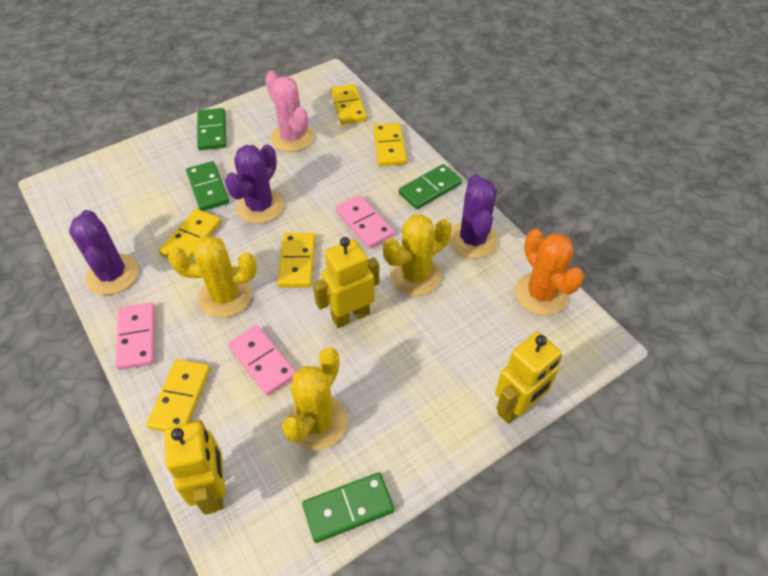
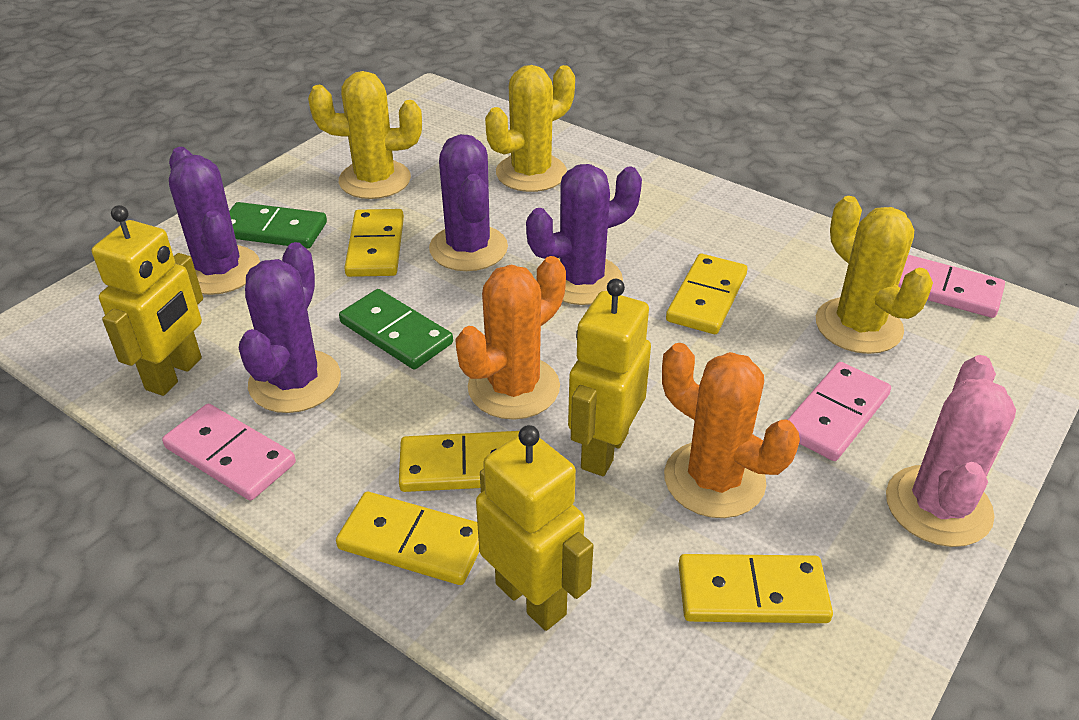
green domino: [186,161,229,211] [197,108,226,150] [302,472,394,543] [399,164,462,209] = 4 -> [229,202,327,248] [339,289,453,369] = 2
orange cactus: [515,229,584,316] = 1 -> [455,256,566,420] [662,343,800,518] = 2
purple cactus: [69,210,139,295] [225,144,284,224] [449,174,498,259] = 3 -> [169,147,260,295] [239,242,341,413] [429,134,508,271] [526,164,642,305] = 4

